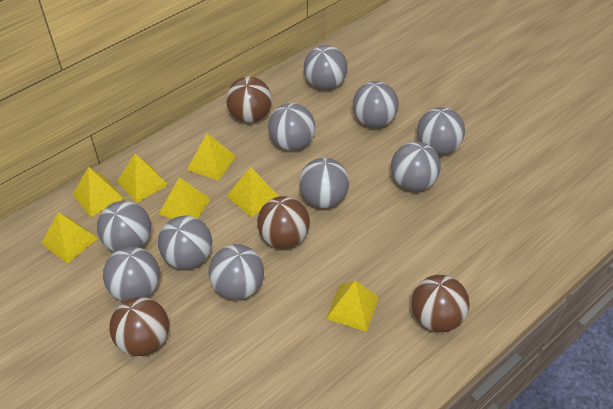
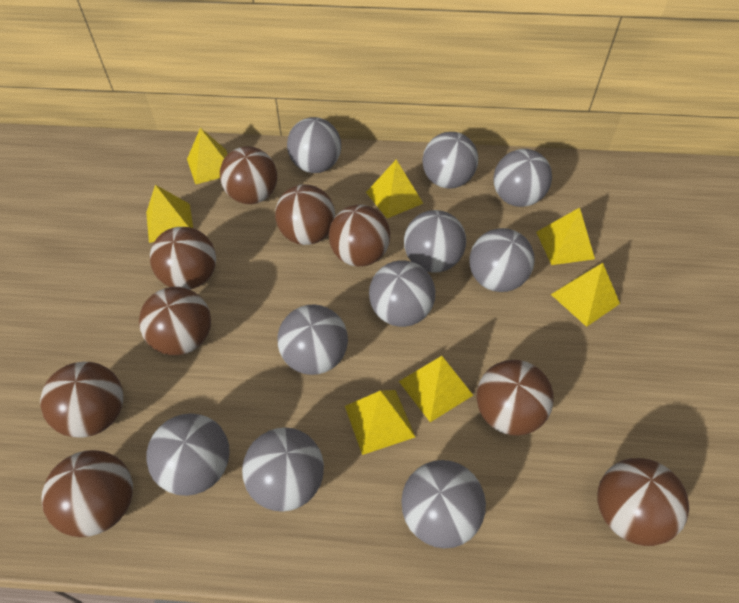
brown ball: [109,297,169,356] [226,77,272,123] [257,196,310,249] [412,275,470,332] = 4 -> [40,362,123,438] [42,450,133,537] [139,287,211,355] [150,227,216,290] [220,146,277,204] [275,184,335,245] [329,205,390,267] [477,360,554,436] [598,458,689,546] = 9

